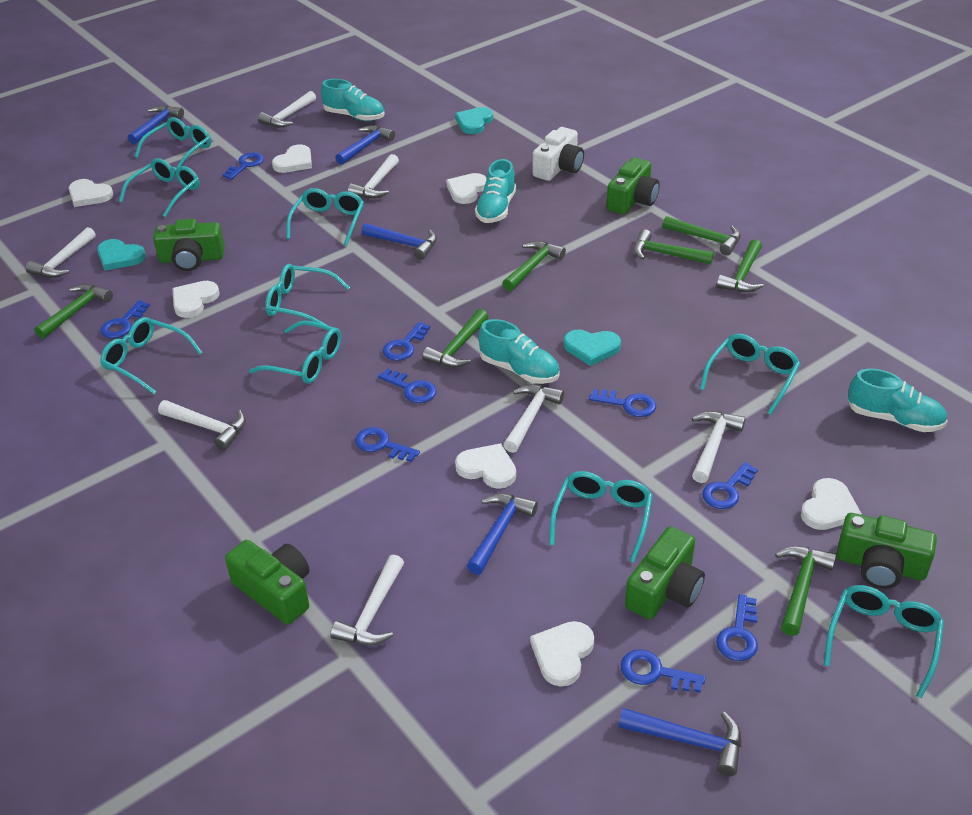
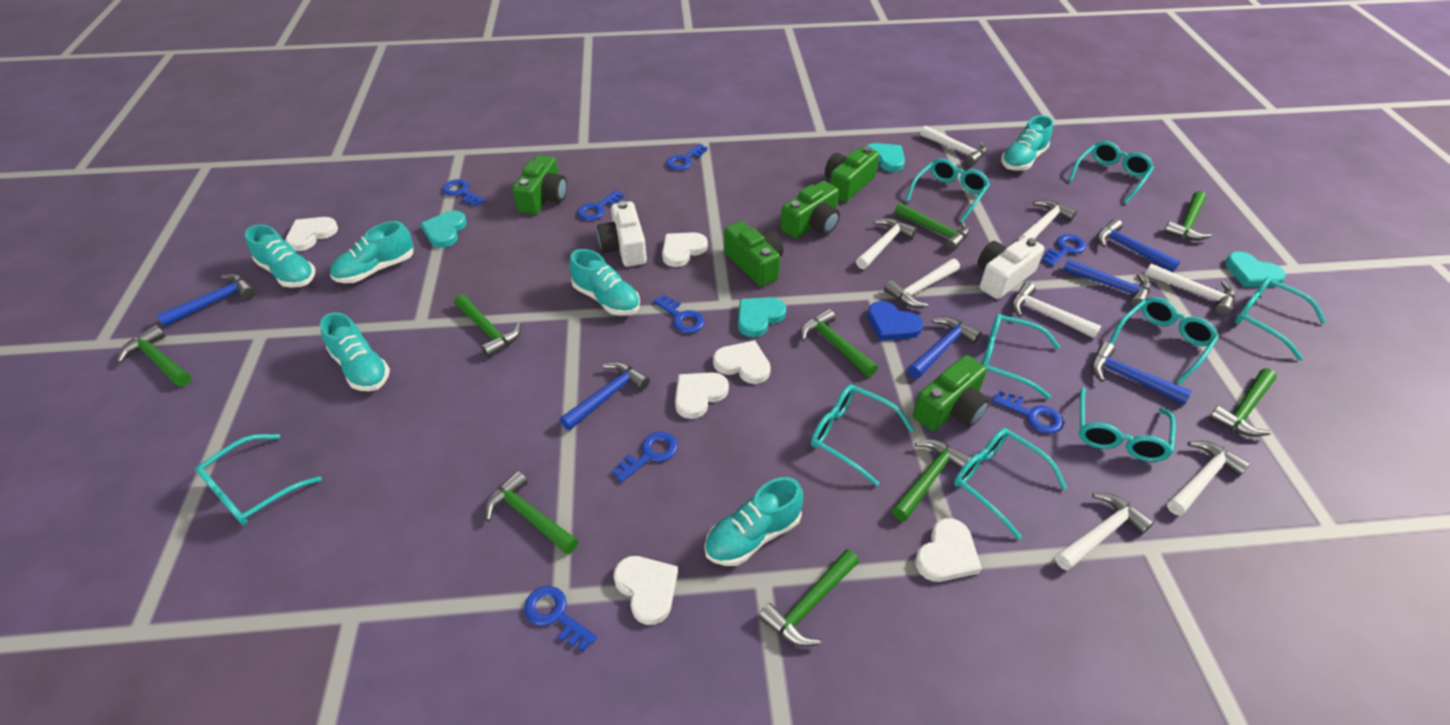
blue hammer: [128,105,184,144] [335,125,395,165] [362,223,437,260] [467,493,538,575] [618,708,741,776] = 5 -> [156,273,256,327] [560,362,650,430] [908,317,981,378] [1063,259,1150,307] [1091,342,1192,404] [1097,219,1180,272] = 6
blue heart: none = 0 -> [867,301,923,341] = 1
blue key: [100,300,150,338] [222,152,264,180] [355,427,420,462] [378,368,436,403] [383,322,430,361] [589,389,656,417] [621,649,706,693] [702,462,758,509] [716,594,758,661] = 9 -> [442,179,485,207] [524,586,597,651] [577,190,624,221] [612,432,678,483] [653,295,705,333] [666,144,708,171] [992,390,1063,434] [1042,234,1086,266] = 8
green hammer: [34,284,113,339] [422,309,488,368] [503,241,566,291] [633,229,714,264] [662,216,740,255] [716,239,764,292] [775,546,836,636] = 7 -> [117,325,191,387] [454,294,521,358] [485,471,578,554] [758,549,859,647] [800,309,878,377] [892,439,972,521] [894,203,969,251] [1164,191,1212,241] [1209,369,1277,437] = 9
turquoise heart: [97,239,146,270] [455,107,493,134] [564,330,621,366] = 3 -> [421,210,467,248] [738,297,786,337] [867,143,905,172] [1225,252,1286,287] = 4
turquoise shoe: [321,79,385,121] [475,159,516,223] [478,319,560,384] [848,368,948,432] = 4 -> [245,224,315,288] [320,312,390,391] [330,221,413,283] [569,249,640,316] [704,477,803,566] [1001,115,1053,170] = 6
white camera: [532,127,584,181] = 1 -> [597,201,647,267] [978,237,1044,299] = 2
white hammer: [26,227,96,278] [158,400,246,450] [258,91,316,128] [330,554,404,646] [348,154,399,198] [503,384,564,453] [692,411,746,483] = 7 -> [856,218,917,269] [884,259,960,308] [920,125,987,166] [1011,282,1101,338] [1018,200,1077,241] [1055,493,1154,571] [1145,264,1235,316] [1167,440,1251,516] = 8
white heart: [69,179,113,207] [172,281,219,318] [272,144,312,173] [446,173,487,204] [455,443,516,489] [530,621,594,687] [801,478,862,530] = 7 -> [286,217,338,251] [613,556,678,625] [662,232,708,267] [675,372,729,419] [713,340,771,384] [915,518,982,582] = 6

